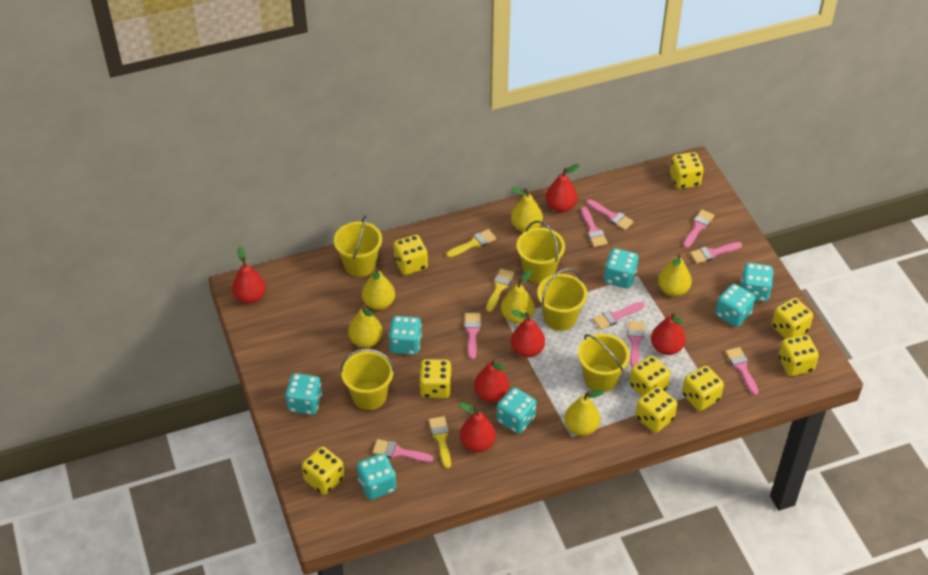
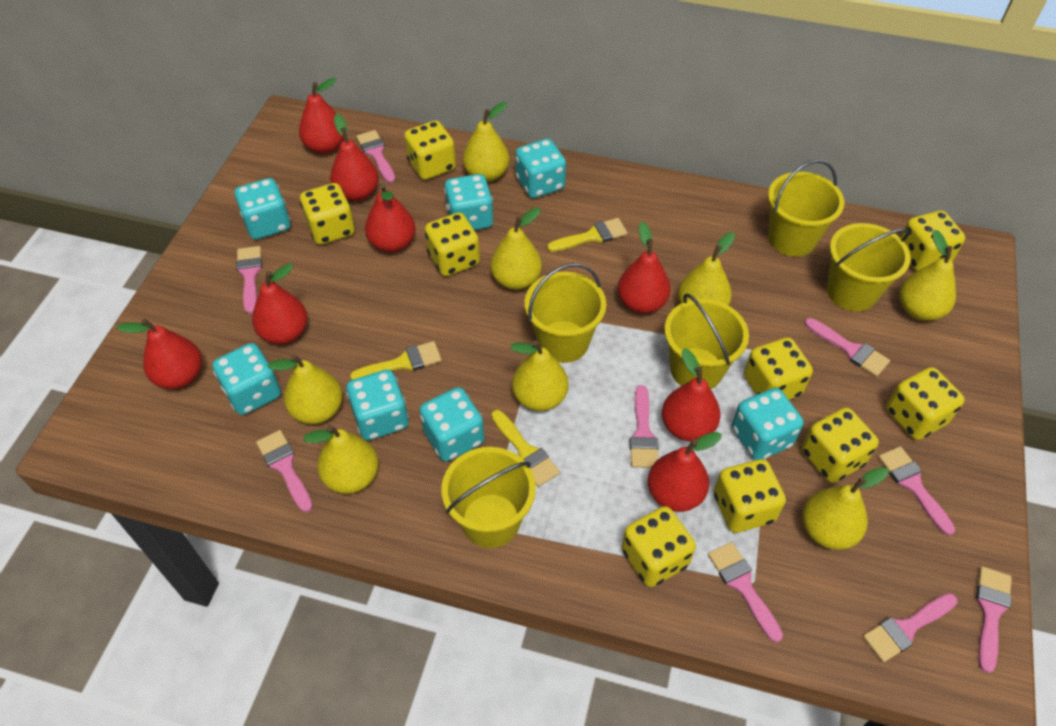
red pear: [232,247,266,304] [459,403,496,452] [474,359,509,402] [511,310,545,358] [546,164,580,212] [651,312,686,355] = 6 -> [116,319,202,389] [252,263,308,344] [299,78,344,154] [330,114,379,201] [365,183,415,253] [618,222,671,314] [648,432,722,512] [662,348,720,441] = 8
yellow pear: [348,305,383,348] [362,267,395,310] [501,269,535,324] [511,187,543,232] [564,389,605,436] [658,254,692,297] = 6 -> [267,354,343,424] [303,425,379,494] [463,102,510,182] [491,207,542,290] [510,340,568,411] [678,232,735,306] [802,467,889,550] [900,230,956,321] = 8

